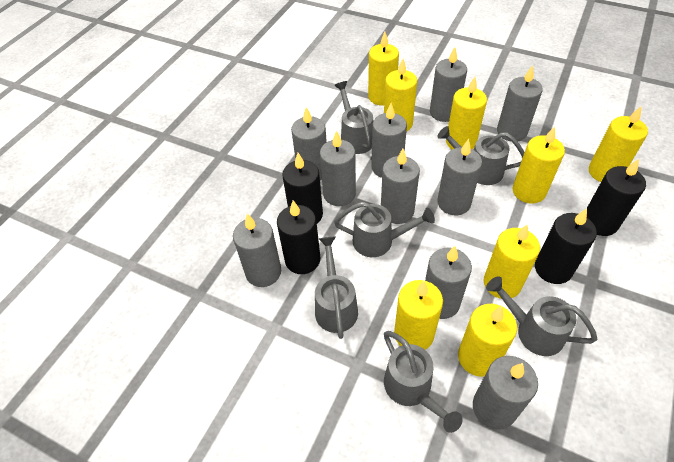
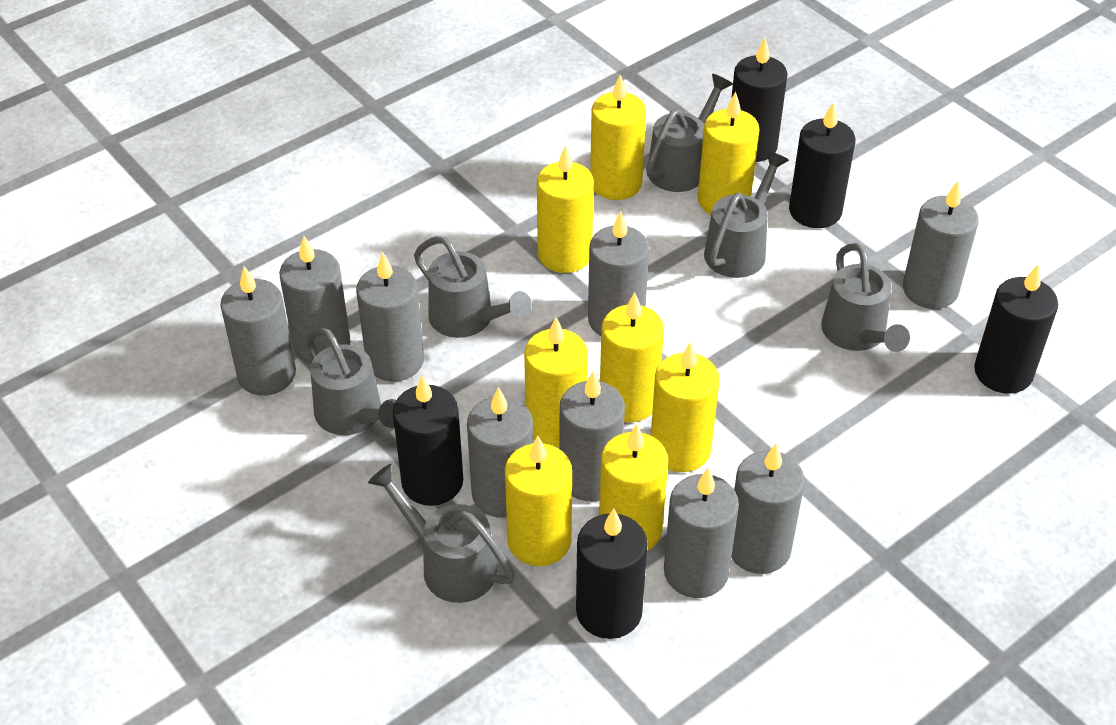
black candle: [277,200,320,274] [282,153,323,224] [535,208,597,284] [587,159,646,236] = 4 -> [393,376,463,506] [576,509,648,639] [731,38,788,162] [789,102,856,228] [974,264,1058,394] = 5
grey candle: [233,214,281,287] [291,107,327,180] [320,131,356,206] [371,103,407,178] [381,149,420,224] [425,246,472,319] [430,47,467,122] [438,139,482,215] [473,356,538,430] [497,65,543,142] = 10 -> [220,266,296,396] [279,236,351,364] [356,252,424,382] [467,387,533,518] [560,371,625,501] [588,211,649,336] [664,467,739,598] [731,443,805,574] [903,181,979,309] = 9

